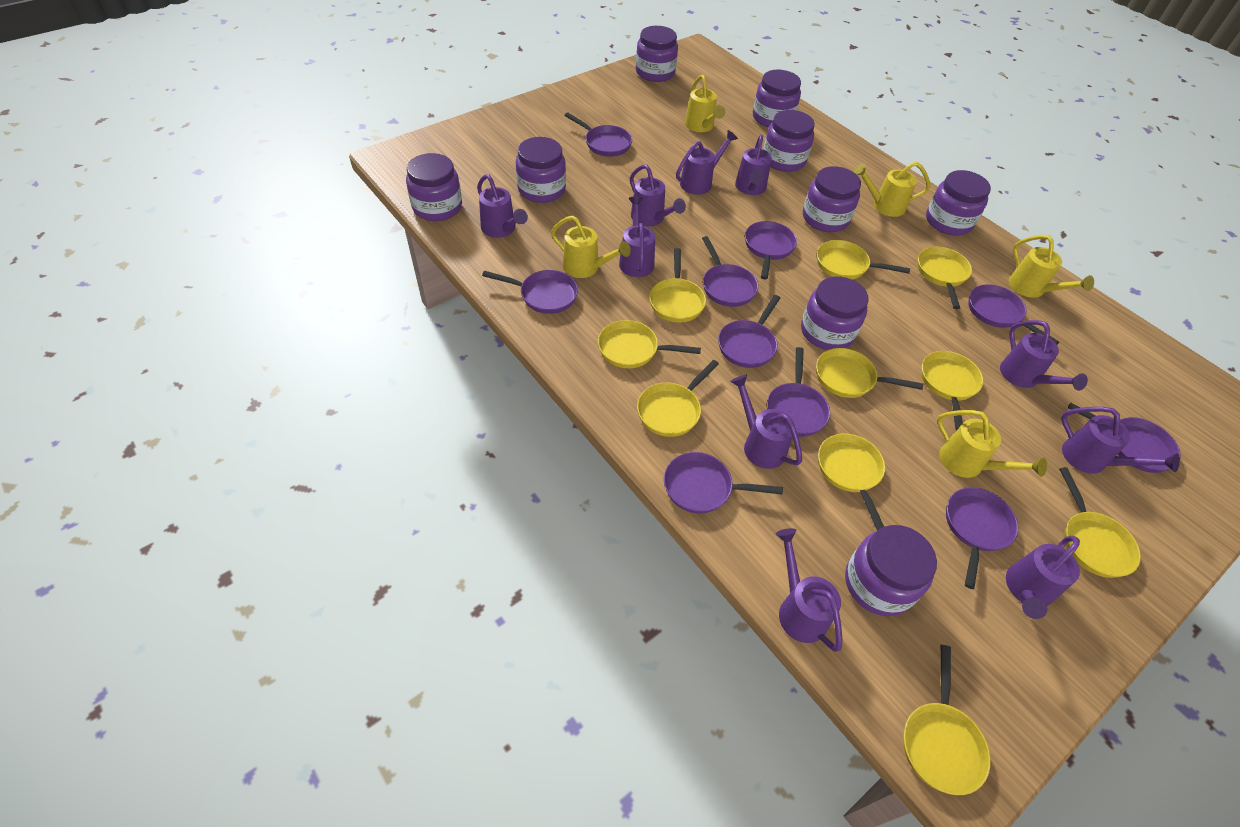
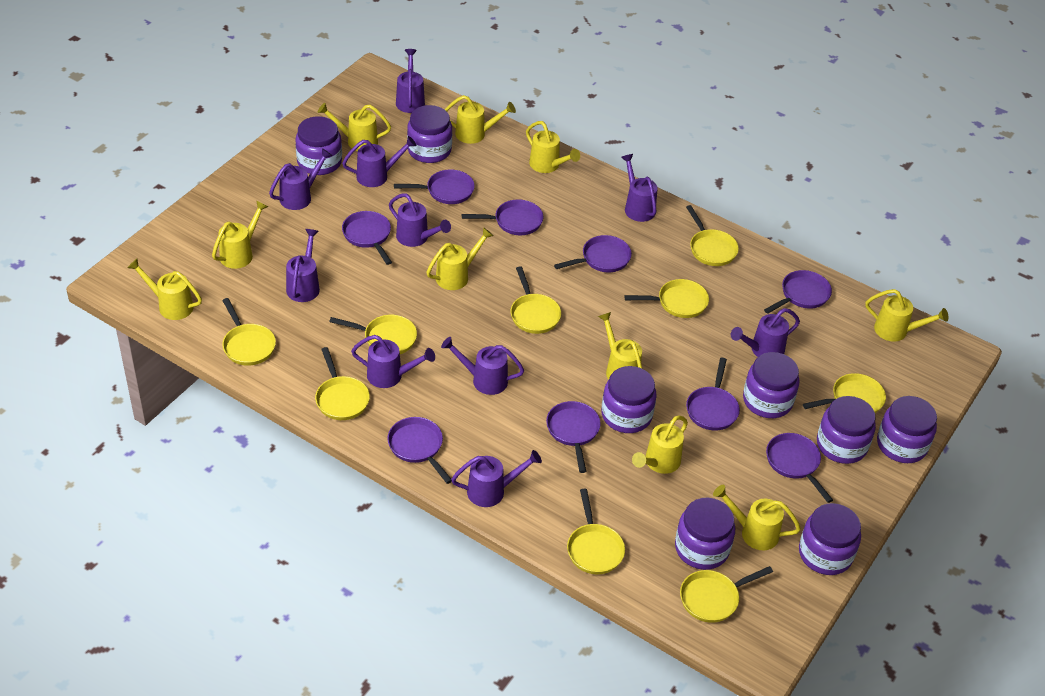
purple jar: [406,153,462,221] [516,137,566,203] [636,26,678,82] [753,70,801,128] [763,110,815,172] [801,276,869,350] [803,166,861,232] [845,525,937,616] [926,170,991,236] = 9 -> [295,116,342,175] [407,105,452,163] [601,366,657,433] [675,498,735,570] [743,352,799,418] [799,503,861,575] [817,396,876,464] [877,396,937,463] = 8
purple pan: [482,270,578,314] [564,112,632,157] [664,452,783,514] [702,236,758,307] [718,295,780,368] [745,221,797,279] [767,347,830,437] [946,487,1018,589] [968,284,1059,345] [1068,403,1181,473] = 10 -> [342,211,392,265] [387,417,452,484] [394,169,475,204] [462,200,543,235] [546,401,601,473] [554,235,632,272] [686,358,740,431] [764,270,832,314] [766,433,833,503] = 9
yellow pan: [598,320,701,368] [637,360,719,437] [649,248,706,322] [816,348,923,398] [817,240,910,279] [818,434,885,530] [903,645,991,795] [917,247,972,309] [921,351,983,430] [1059,467,1141,578] = 10 -> [222,298,276,366] [315,347,370,420] [329,315,417,354] [510,266,561,334] [567,489,625,574] [624,279,709,318] [680,566,773,623] [686,205,739,266] [803,373,886,413] = 9
yellow watering can: [551,216,631,278] [685,75,725,132] [854,162,930,217] [937,410,1047,478] [1009,235,1094,298] = 5 -> [127,258,202,320] [212,200,268,269] [318,103,391,151] [426,227,494,290] [445,95,516,144] [526,121,580,173] [598,312,642,380] [632,415,688,474] [713,485,801,550] [865,289,948,342] = 10

